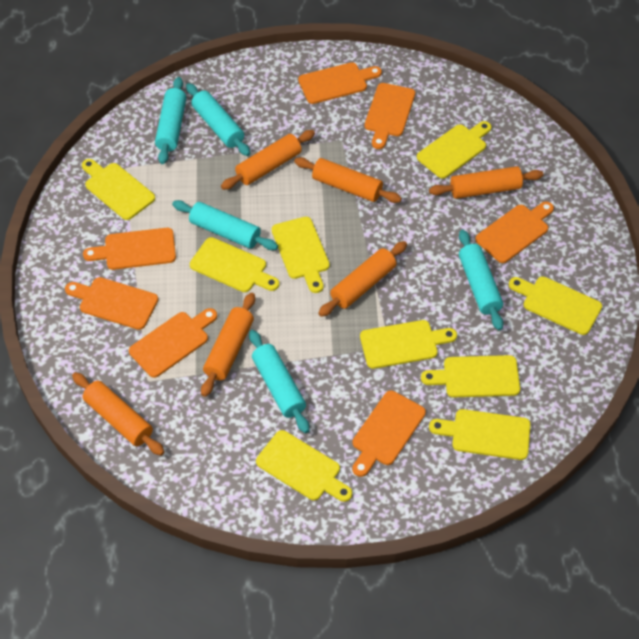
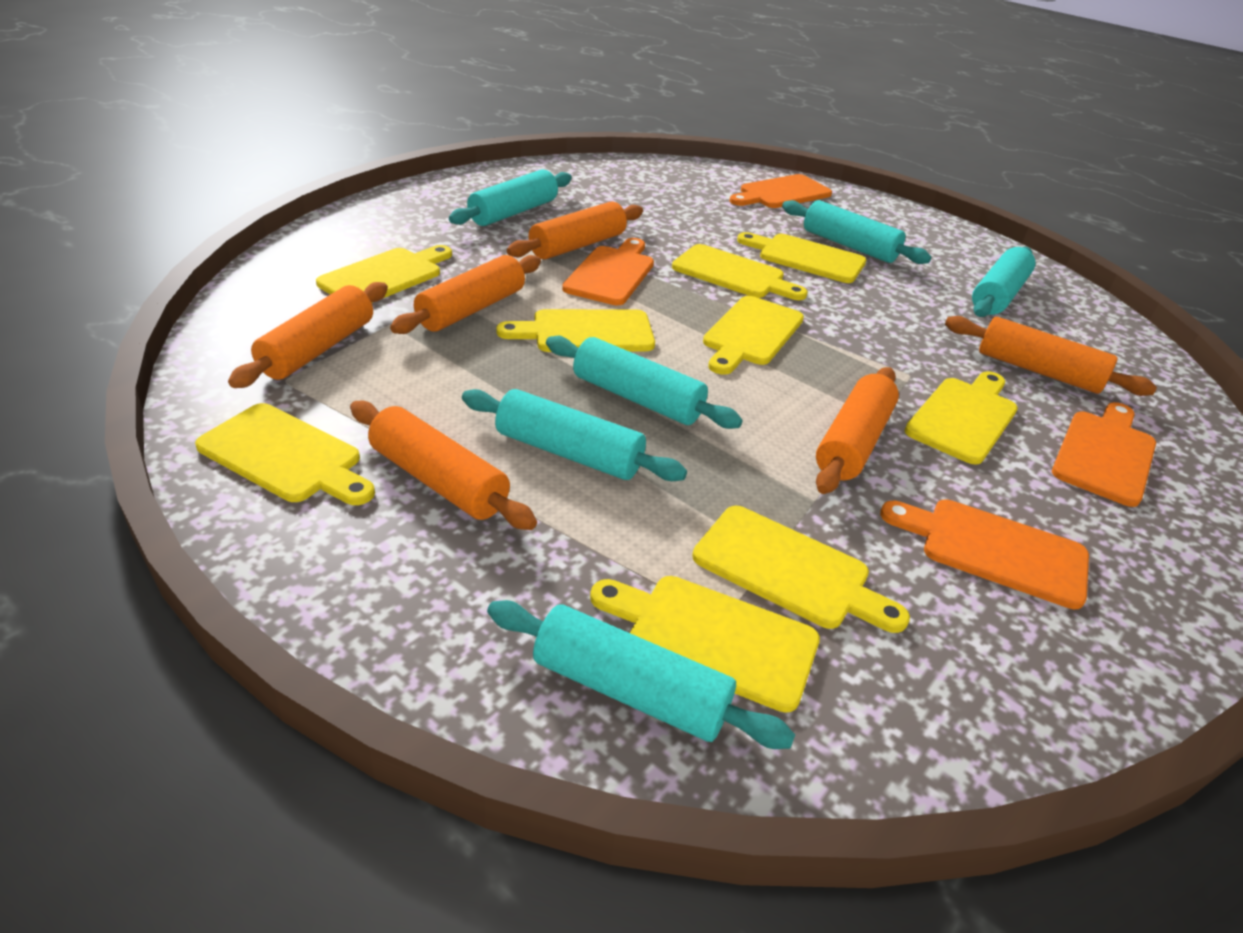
orange cutting board: [65,277,158,330] [83,228,176,270] [129,308,217,378] [298,62,382,104] [353,390,426,477] [364,83,415,149] [475,201,554,263] = 7 -> [562,238,654,305] [729,174,832,208] [880,499,1089,609] [1052,402,1156,507] = 4
turquoise rolling pin: [155,77,186,164] [172,200,278,250] [186,83,250,156] [249,330,310,433] [459,230,504,331] = 5 -> [449,169,572,226] [462,389,687,481] [487,600,795,749] [546,336,743,429] [782,200,931,264] [972,247,1035,317] = 6

